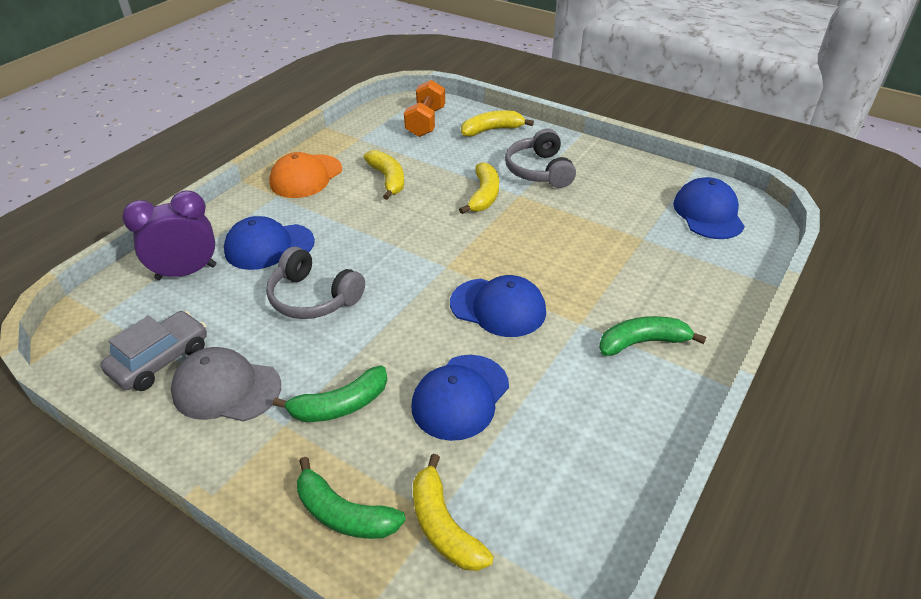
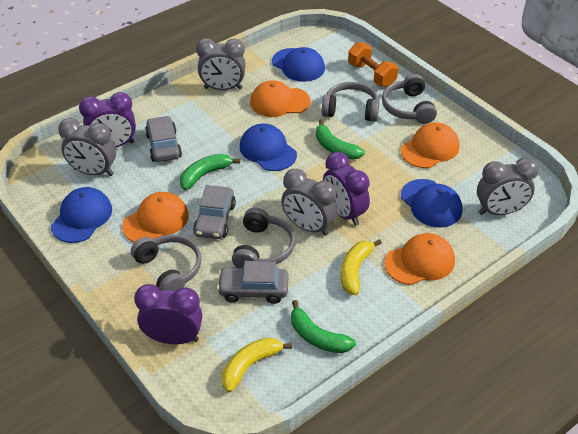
grey cap: [171,347,281,422] = 1 -> none = 0
grey car: [101,311,207,391] = 1 -> [145,116,182,162] [193,185,236,239] [217,261,289,304] = 3
grey clock: none = 0 -> [58,118,116,176] [196,38,246,90] [281,169,337,236] [477,157,539,215] = 4
grey headphones: [266,247,365,319] [505,129,576,188] = 2 -> [131,235,202,291] [232,208,295,268] [322,82,379,122] [382,74,437,124] = 4
orange cap: [269,152,342,198] = 1 -> [122,192,189,243] [250,80,310,117] [384,233,455,285] [401,123,460,168] = 4
purple clock: [122,191,216,280] = 1 -> [79,92,136,147] [134,284,202,344] [323,152,370,226] = 3
yellow banana: [364,150,404,200] [413,454,494,571] [459,162,499,214] [461,110,534,136] = 4 -> [222,337,292,392] [341,239,382,295] = 2

